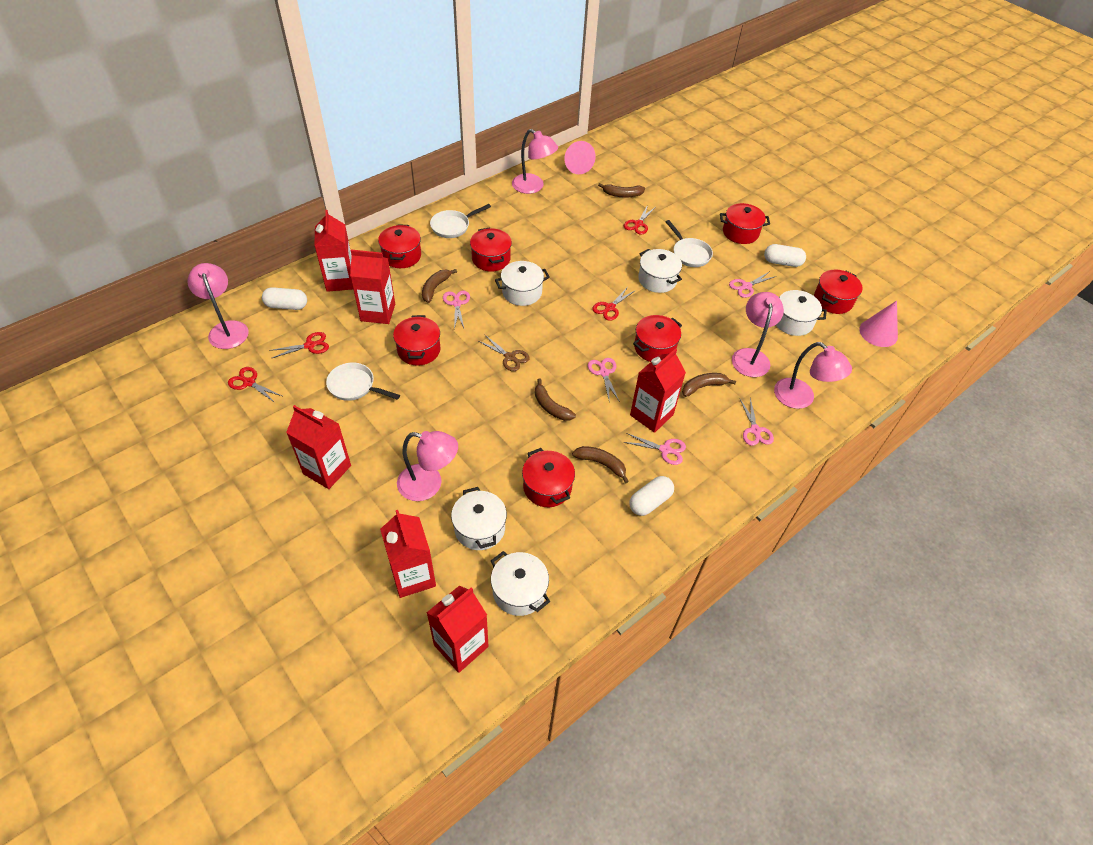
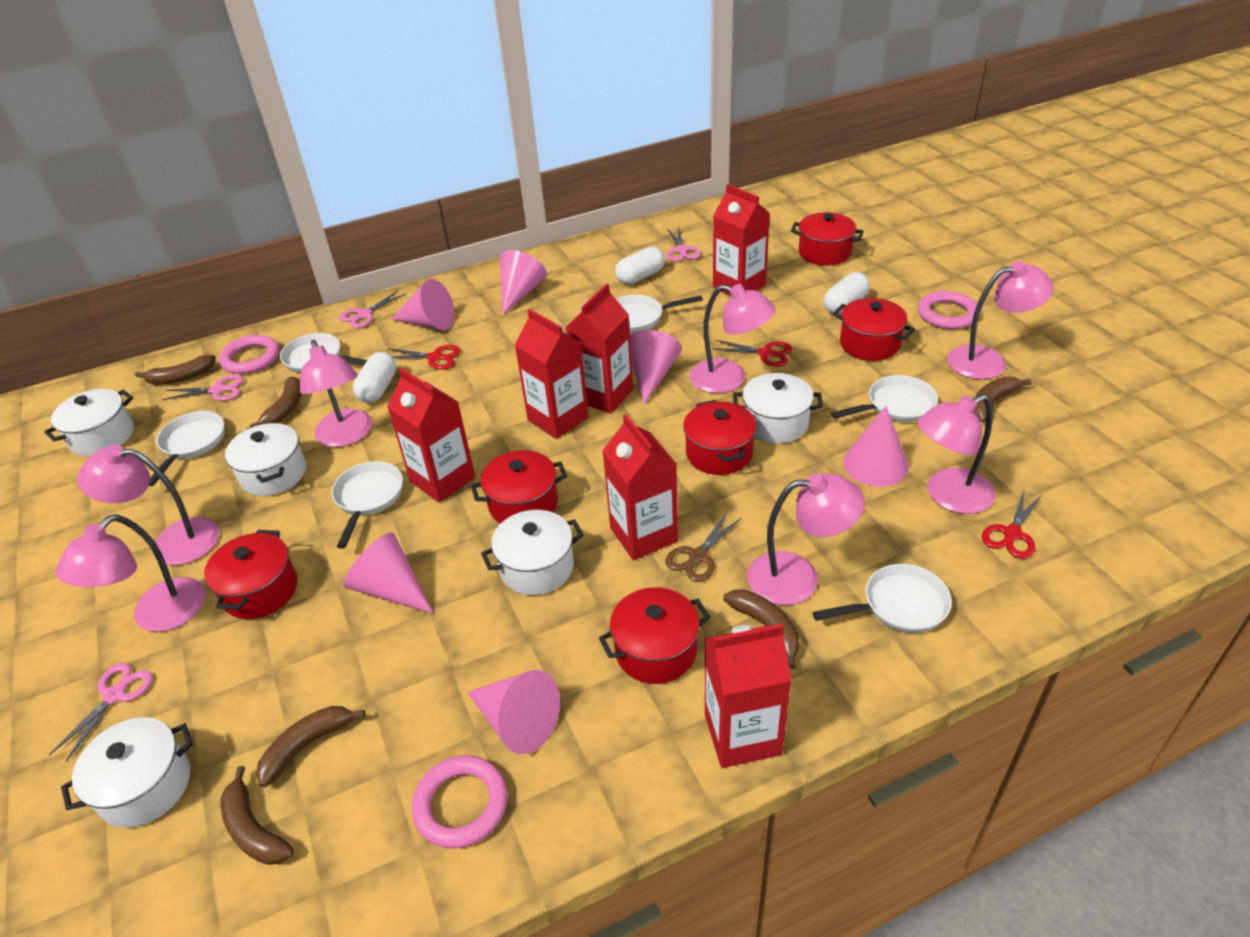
brown banana: [422,269,457,303] [535,379,576,421] [572,446,629,483] [598,183,645,198] [682,373,736,397] = 5 -> [135,355,216,384] [220,766,294,865] [249,376,302,427] [256,706,366,788] [723,589,799,669] [974,377,1031,422] = 6
pink cone: [564,141,596,174] [859,301,898,347] = 2 -> [344,532,433,613] [391,279,455,330] [467,670,560,754] [500,250,547,315] [630,330,682,405] [843,406,908,487] = 6
pink lamp: [187,263,249,349] [397,431,458,501] [512,129,558,194] [732,292,784,377] [774,342,852,409] = 5 -> [56,514,205,632] [77,445,219,565] [300,340,372,447] [690,284,776,393] [747,473,865,605] [918,394,995,514] [947,261,1054,380] = 7
pink ring: none = 0 -> [219,335,279,374] [412,755,508,848] [918,291,977,329] = 3
pink scissors: [443,291,470,329] [588,358,620,403] [624,433,686,465] [729,271,776,298] [740,398,774,446] = 5 -> [49,663,152,762] [162,375,244,401] [339,290,406,328] [666,228,701,262] = 4
red pot: [378,224,421,268] [393,315,441,366] [470,227,512,272] [522,448,575,507] [633,315,682,362] [720,203,770,244] [814,270,863,314] = 7 -> [204,530,297,619] [471,450,567,524] [599,587,710,684] [683,400,757,475] [791,212,864,266] [833,298,915,361] = 6
red scissors: [228,367,282,403] [269,332,329,358] [592,288,636,321] [624,205,655,235] = 4 -> [388,345,460,370] [713,340,792,367] [982,491,1041,559] = 3
white pan: [326,363,400,401] [430,204,491,238] [666,220,713,267] = 3 -> [149,411,225,486] [280,333,367,373] [332,461,403,549] [616,295,703,333] [812,564,952,633] [831,375,938,422] = 6

